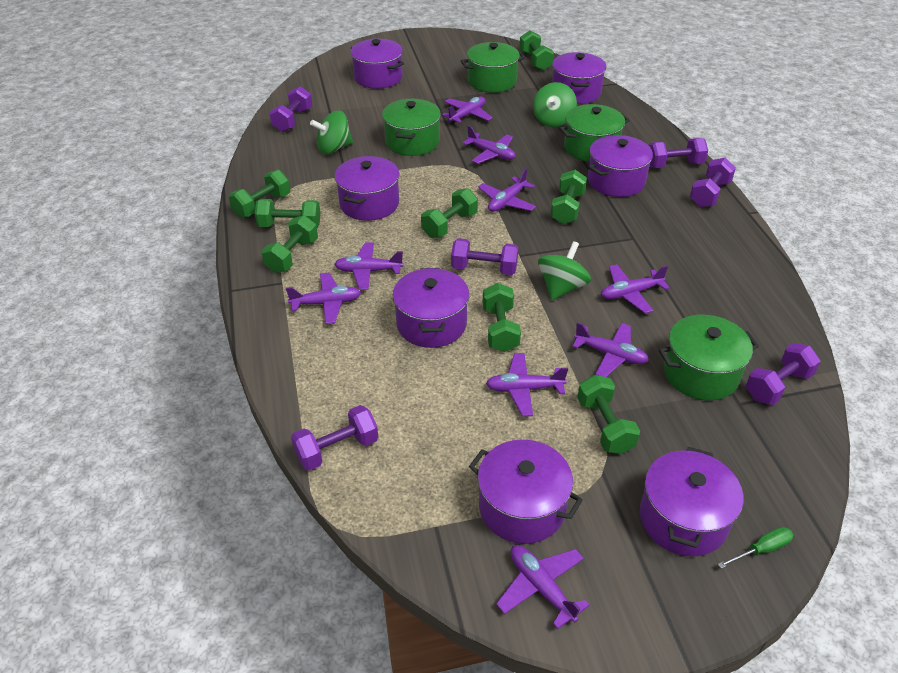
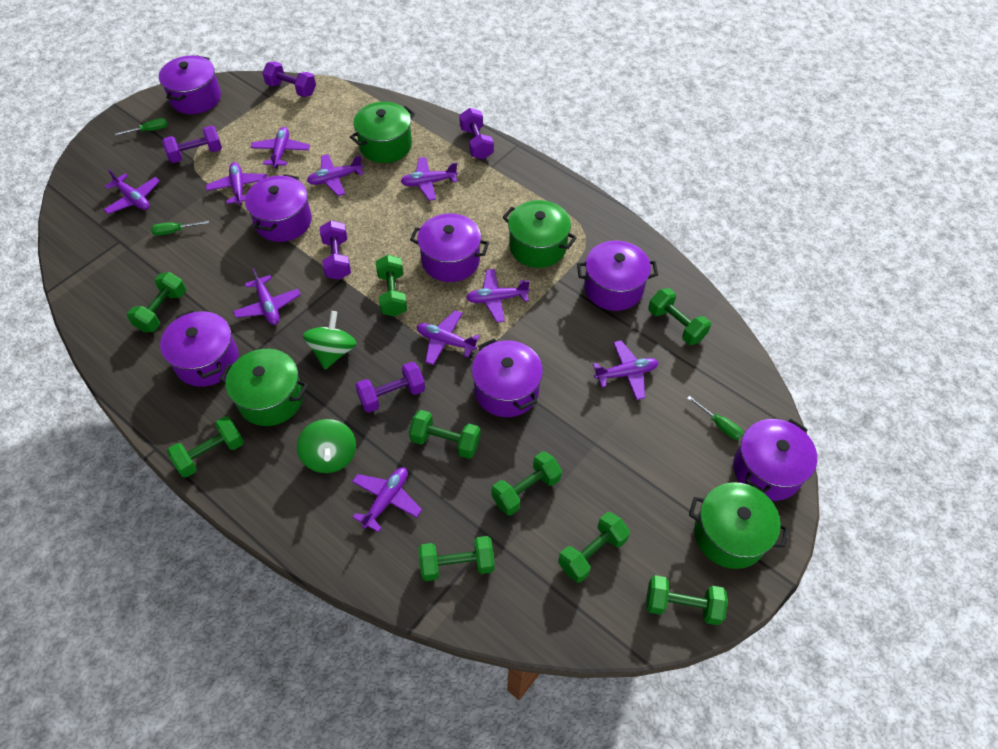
green dumbbell: [229,170,290,218] [255,199,321,227] [261,215,318,273] [421,188,478,238] [482,283,521,352] [519,30,554,70] [550,170,587,224] [577,375,640,454] = 8 -> [127,272,186,332] [167,416,244,478] [376,255,407,317] [409,410,481,459] [419,536,494,581] [491,451,562,515] [558,512,630,583] [646,575,728,625] [648,288,711,345] = 9
green screwdriver: [718,527,793,568] = 1 -> [115,118,168,136] [151,221,209,236] [687,396,743,440] = 3
green spinning top: [310,111,353,154] [533,82,577,127] [538,241,591,300] = 3 -> [297,419,356,473] [303,311,357,369] = 2
purple dumbbell: [269,86,313,132] [291,405,378,471] [451,238,519,275] [648,138,708,168] [690,158,736,207] [746,343,821,405] = 6 -> [162,126,222,163] [262,62,316,97] [320,220,351,280] [355,362,425,413] [459,108,494,159] = 5
purple plane: [286,273,361,324] [334,242,404,290] [442,97,493,125] [462,126,515,164] [478,168,536,212] [486,353,568,416] [496,545,590,629] [572,322,649,377] [601,264,670,314] = 9 -> [104,169,160,214] [206,162,268,205] [233,268,301,325] [250,127,310,169] [307,154,364,196] [352,467,422,532] [401,157,458,201] [417,310,480,365] [466,269,530,323] [593,340,659,400] = 10

